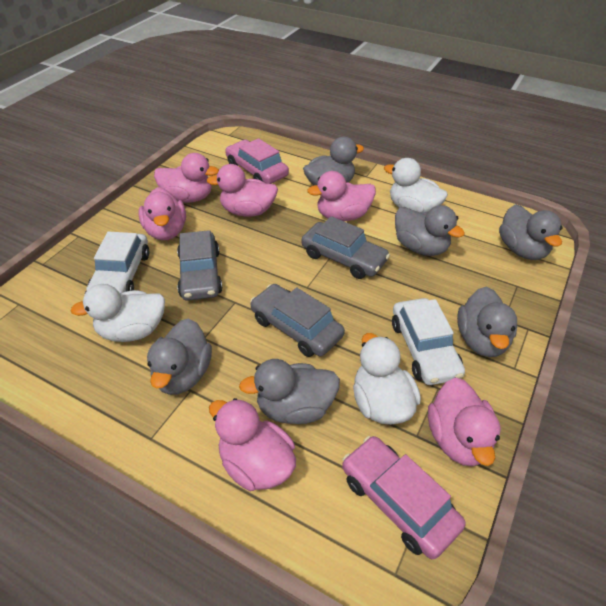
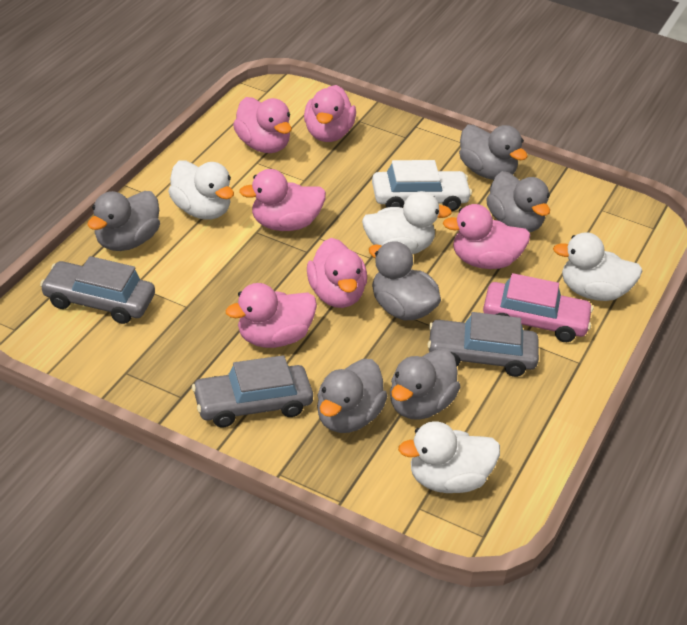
pink car: [225,138,289,184] [342,436,465,559] = 2 -> [483,273,594,342] = 1
white car: [86,232,149,293] [392,298,465,385] = 2 -> [372,160,472,211] = 1
white duck: [70,284,165,342] [353,333,421,425] [384,158,448,213] = 3 -> [168,161,234,220] [362,191,452,254] [398,421,500,493] [553,232,642,301] = 4

